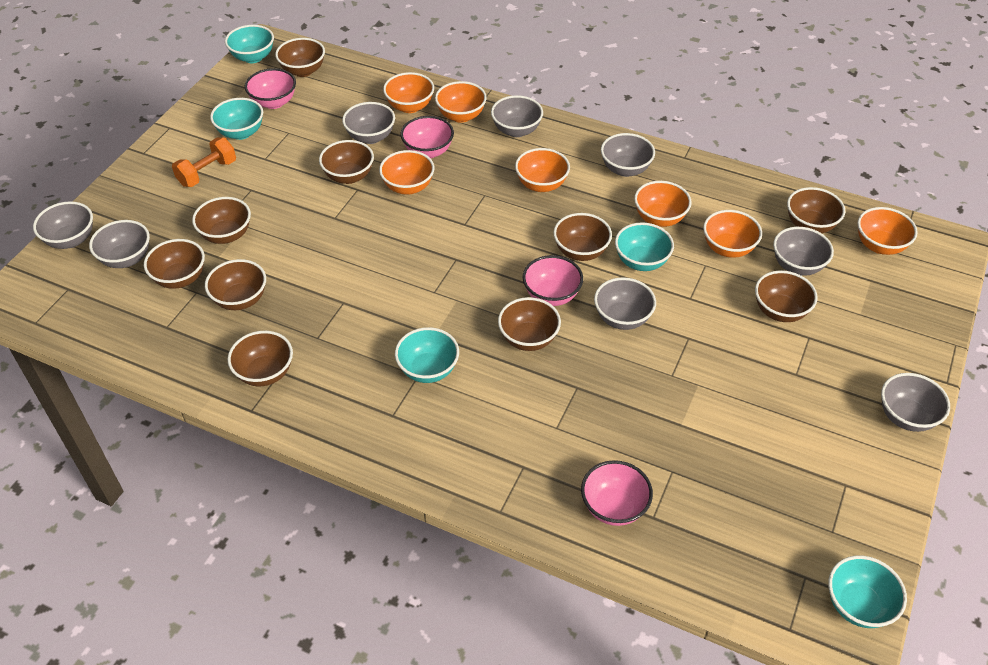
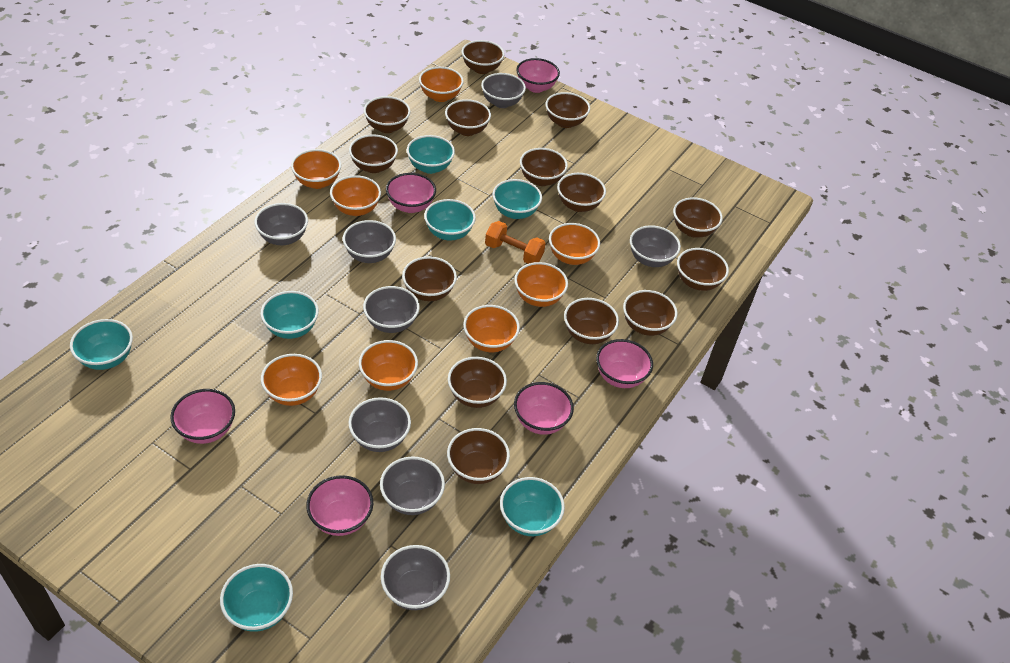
brown bowl: [144,239,205,289] [192,197,251,244] [205,259,266,310] [227,331,293,386] [275,38,325,77] [319,140,374,184] [498,297,561,351] [553,213,612,261] [755,271,817,322] [787,187,845,233] = 10 -> [349,134,398,173] [364,96,411,133] [402,256,457,301] [445,99,491,136] [447,428,510,484] [448,357,507,408] [462,40,505,74] [520,148,568,186] [546,92,590,128] [557,173,606,212] [564,298,619,344] [623,290,678,336] [673,197,723,237] [677,248,729,291] = 14
orange bowl: [379,150,434,195] [383,72,434,113] [435,81,487,123] [515,148,570,192] [634,181,691,227] [703,210,762,258] [857,207,918,255] = 7 -> [261,354,322,406] [291,149,341,189] [330,175,381,216] [359,340,418,391] [419,67,464,102] [463,305,520,352] [514,262,568,307] [549,223,600,265] = 8
pink bowl: [245,68,296,109] [401,116,454,158] [523,255,583,306] [581,460,653,526] = 4 -> [170,389,235,444] [306,475,373,536] [386,173,436,213] [514,382,574,435] [516,58,560,93] [596,339,653,388] = 6
turquoise bowl: [210,98,263,140] [225,25,274,63] [395,327,459,383] [615,222,674,271] [828,555,907,628] = 5 -> [70,319,133,370] [220,564,293,632] [260,291,319,339] [407,135,455,174] [424,199,476,240] [493,179,542,219] [500,477,565,536] = 7

